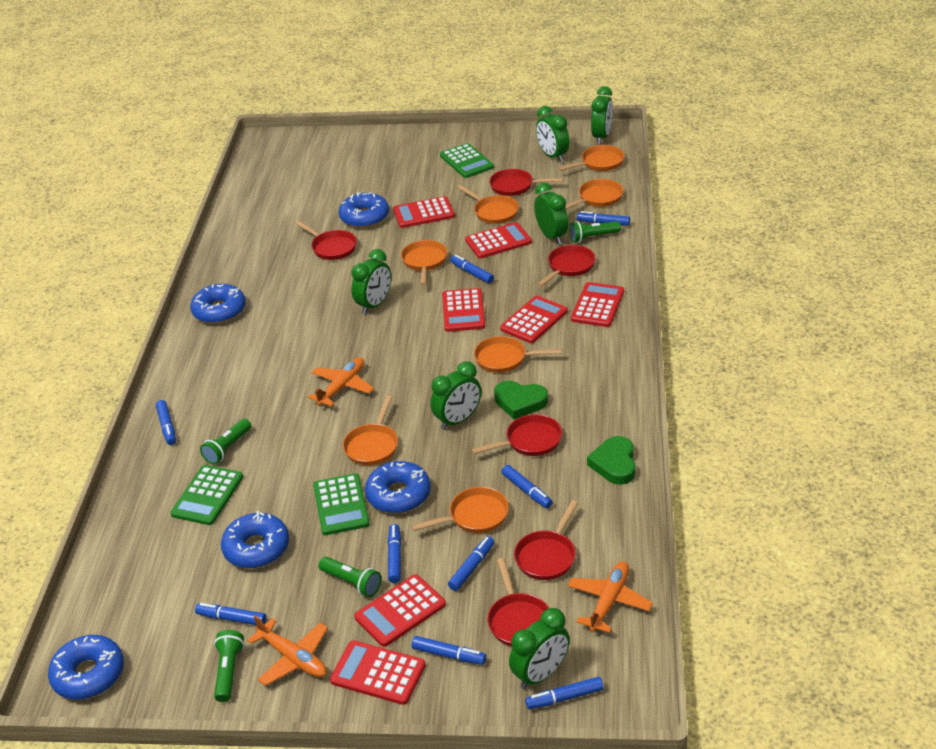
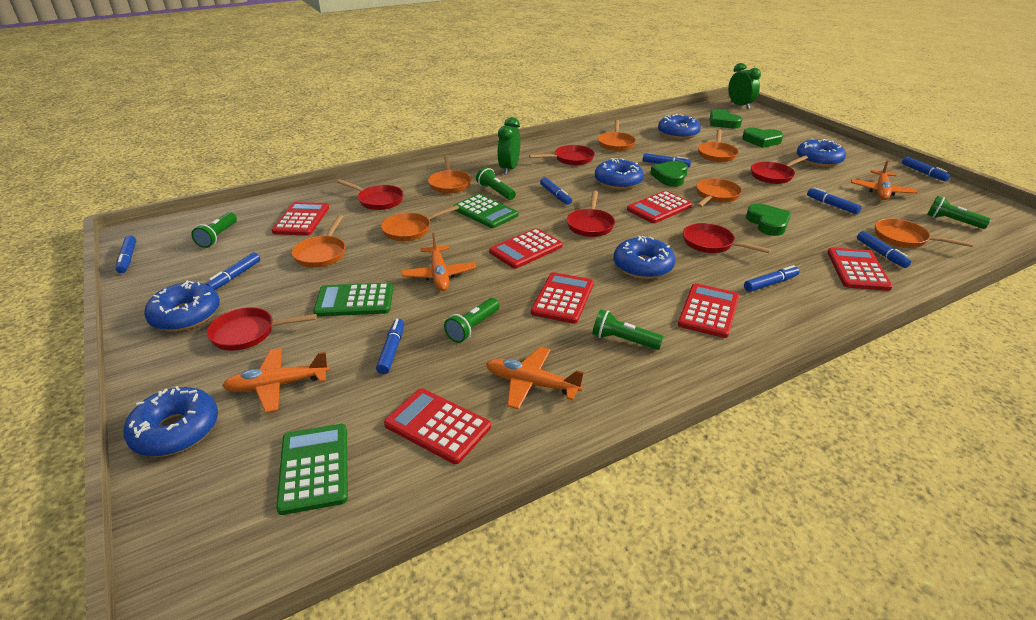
blue donut: [48,635,124,700] [190,284,246,324] [221,511,289,568] [339,192,389,228] [365,461,431,513] = 5 -> [123,386,218,457] [144,280,220,331] [595,158,644,190] [614,236,676,279] [658,114,701,139] [797,138,846,167] = 6
green clock: [351,249,392,314] [430,361,481,430] [509,608,570,689] [534,182,568,244] [536,106,570,162] [591,86,613,144] = 6 -> [497,117,520,175] [728,63,761,109] = 2
green flashlight: [200,419,251,464] [214,630,245,702] [318,557,381,597] [569,221,621,243] = 4 -> [191,212,237,248] [444,298,499,343] [476,167,516,200] [592,309,664,350] [927,196,991,229] = 5
green heart: [494,381,548,419] [587,436,636,485] = 2 -> [650,161,688,187] [710,109,742,128] [742,128,783,148] [746,204,791,236] = 4
orange plane: [247,615,328,686] [308,357,374,407] [568,561,653,633] = 3 -> [222,348,330,413] [401,233,476,291] [486,347,584,410] [851,160,917,200] = 4

